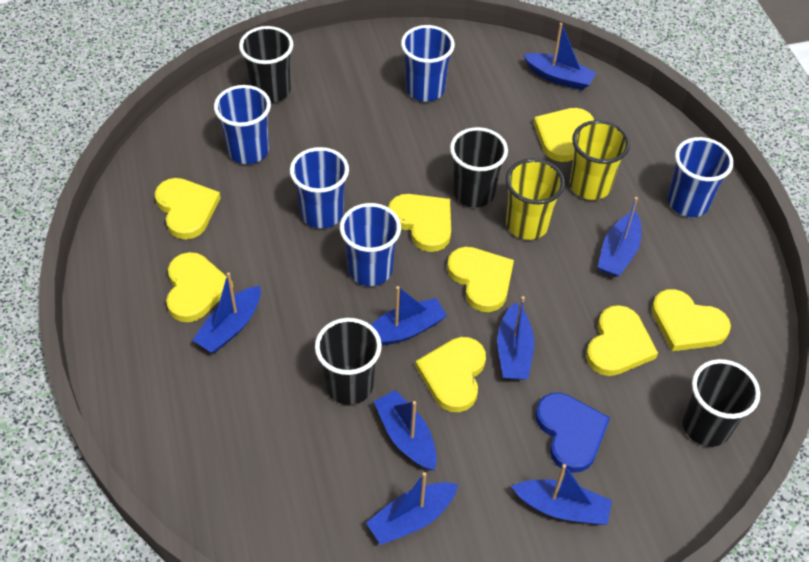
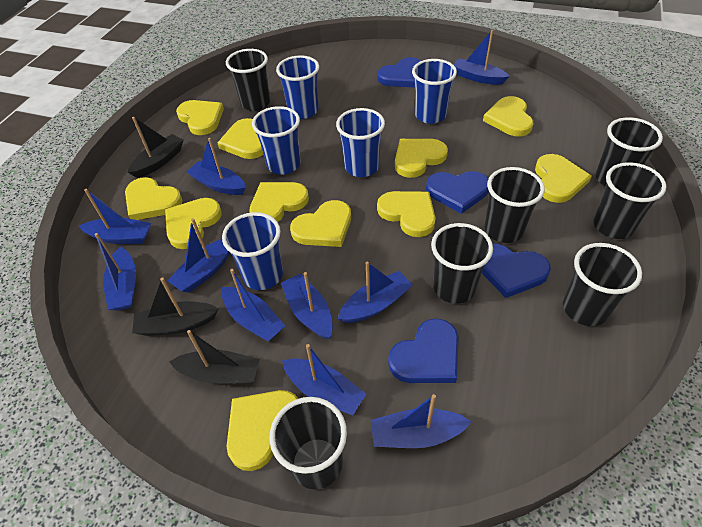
black boat: none = 0 -> [128,117,184,178] [132,278,219,336] [169,330,260,384] = 3
black cup: [239,26,293,103] [315,318,382,405] [450,127,508,208] [682,359,760,447] = 4 -> [226,49,270,111] [270,397,347,490] [431,223,493,304] [484,167,545,243] [563,243,642,326] [593,162,667,239] [595,117,663,187] = 7
blue boat: [193,272,261,353] [366,472,458,545] [371,286,447,345] [374,390,437,470] [497,296,534,380] [511,464,612,525] [523,23,597,90] [598,197,642,277] = 8 -> [79,189,151,244] [95,233,136,311] [167,218,230,293] [187,138,246,195] [222,269,285,341] [281,272,333,340] [282,344,366,415] [338,262,413,323] [371,394,472,448] [453,30,510,85] = 10
blue heart: [535,393,610,473] = 1 -> [378,57,421,87] [388,319,459,383] [426,171,489,214] [482,244,551,298] = 4
yellow cup: [506,158,565,240] [570,120,630,200] = 2 -> none = 0
yellow heart: [155,178,221,239] [166,252,233,322] [388,194,451,252] [415,337,486,412] [447,247,514,312] [533,108,594,162] [586,305,658,376] [652,289,731,351] = 8 -> [125,177,182,220] [165,198,222,249] [176,100,224,135] [218,118,263,159] [227,390,298,471] [249,182,309,222] [290,200,351,247] [377,191,436,237] [395,139,448,178] [483,96,533,137] [535,154,592,203] = 11

